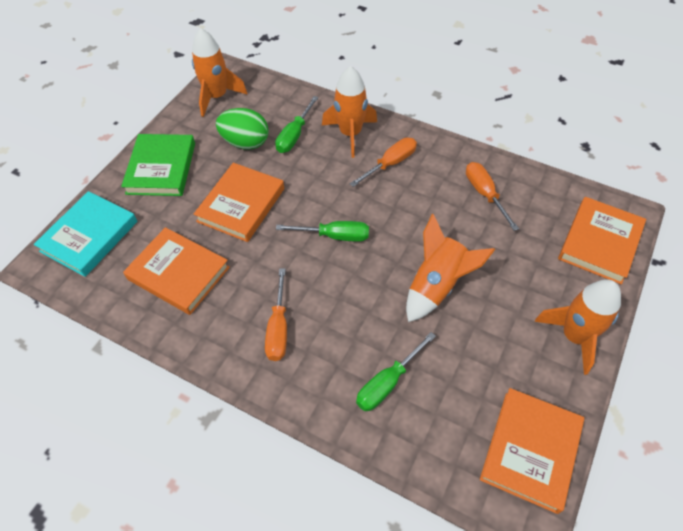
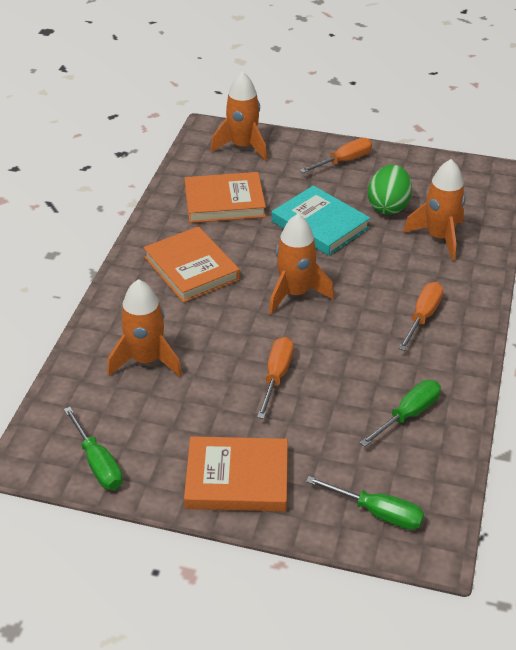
green book: [121,134,195,196] = 1 -> none = 0
orange book: [123,227,230,315] [194,163,284,242] [480,388,584,514] [558,197,646,285] = 4 -> [143,226,240,303] [184,436,288,512] [185,172,266,223] = 3

